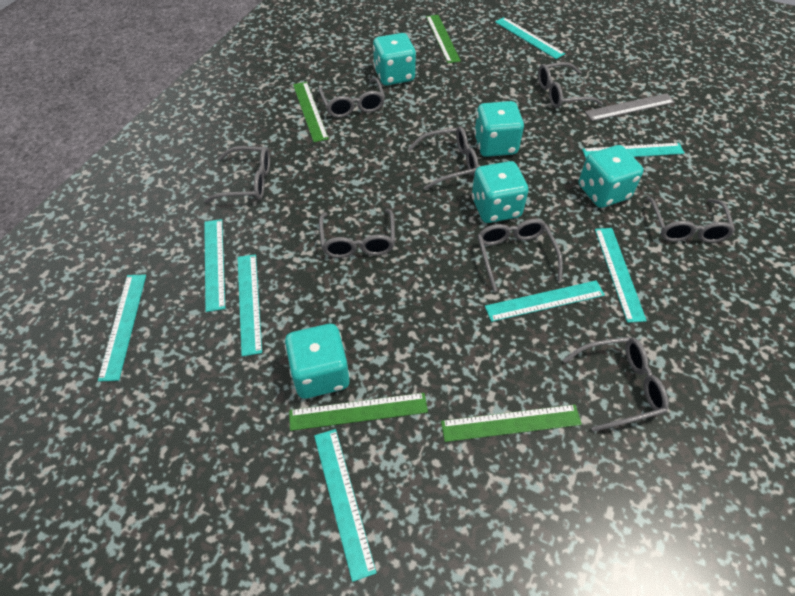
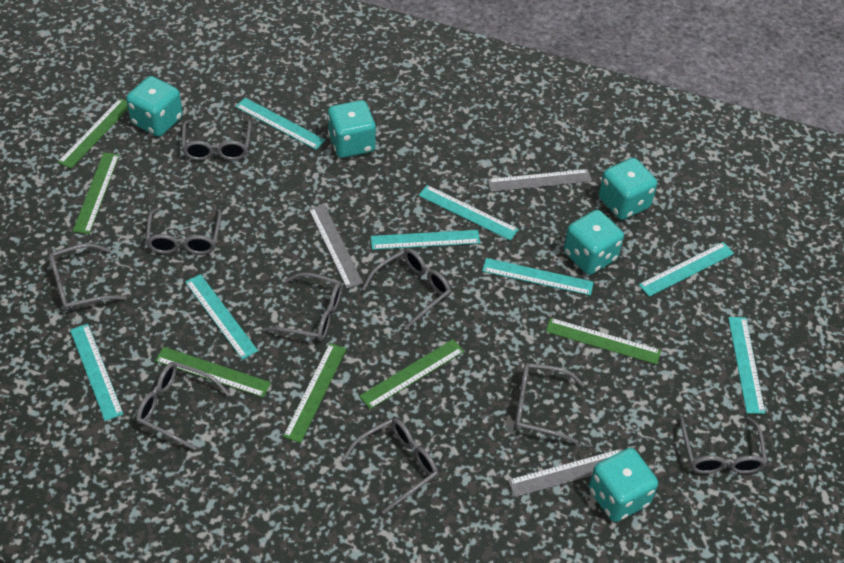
green ruler: [289,393,428,431] [293,82,329,142] [426,15,461,63] [441,404,582,442] = 4 -> [58,98,128,168] [73,153,120,234] [155,347,271,397] [283,343,347,443] [359,339,464,409] [546,318,661,364] = 6
grey glasses: [204,146,270,203] [318,78,385,118] [319,209,395,258] [408,126,479,190] [477,219,563,292] [538,62,603,108] [563,337,669,432] [646,197,735,243] = 8 -> [49,243,126,311] [136,362,230,451] [145,208,222,255] [182,119,251,160] [263,272,342,341] [341,418,438,514] [362,248,451,330] [515,363,585,444] [679,417,767,474] = 9
grey ruler: [585,93,675,121] = 1 -> [309,204,363,288] [487,169,592,192] [508,449,623,497] = 3

